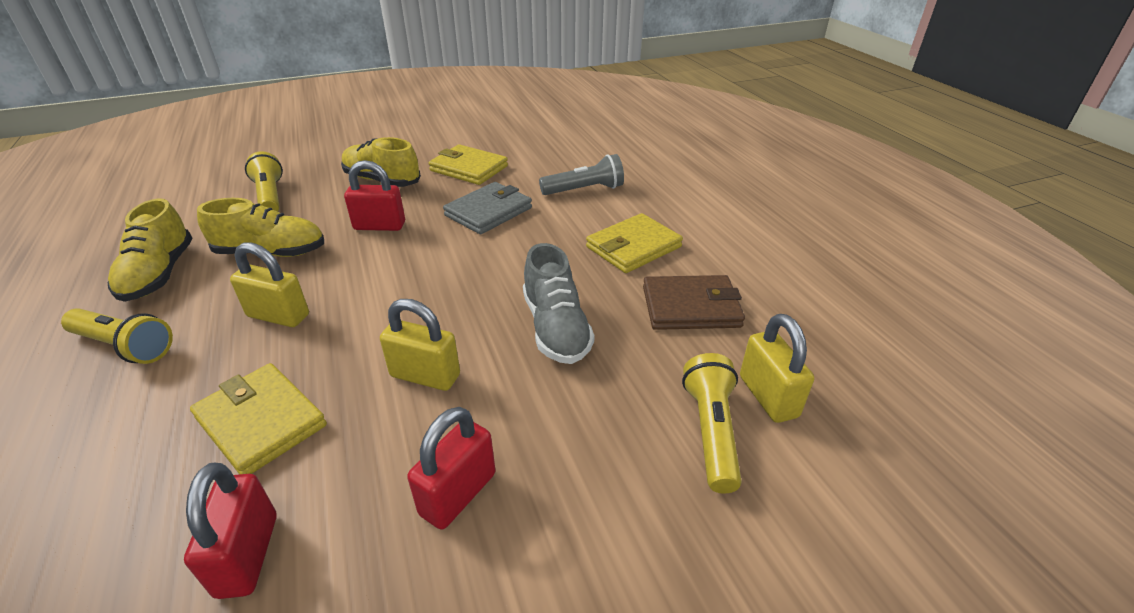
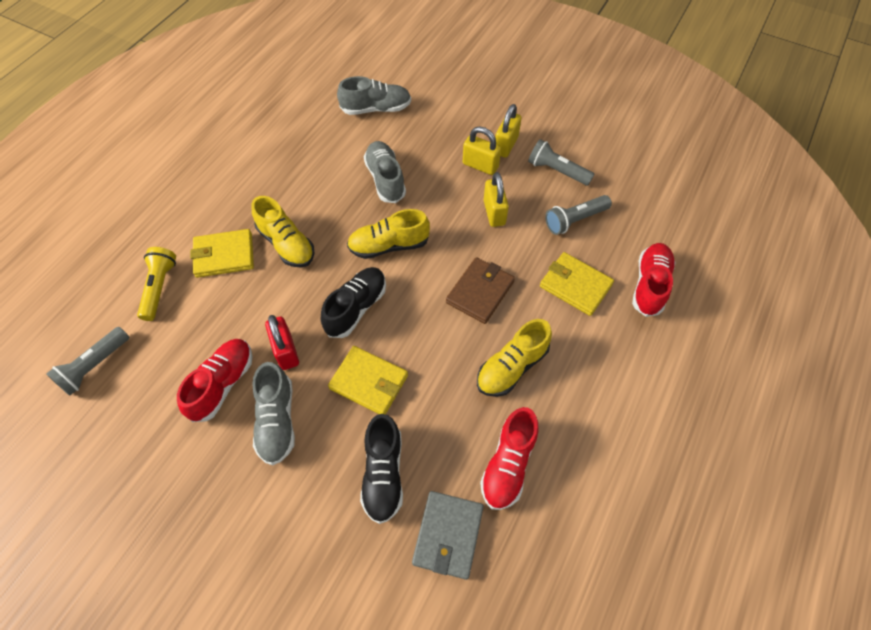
black shoe: none = 0 -> [321,267,386,338] [360,414,403,524] = 2
grey flashlight: [539,154,624,195] = 1 -> [46,327,129,396] [528,139,594,185] [545,195,612,235] = 3
grey shoe: [523,243,595,364] = 1 -> [252,362,295,465] [337,76,411,115] [364,141,406,203] = 3
red padlock: [184,463,276,599] [344,160,405,231] [407,407,495,530] = 3 -> [265,315,299,370] = 1
red shoe: none = 0 -> [177,339,253,422] [480,407,538,510] [632,243,676,317] = 3
yellow flashlight: [61,308,173,364] [245,151,283,212] [682,353,742,493] = 3 -> [137,247,176,321] = 1

